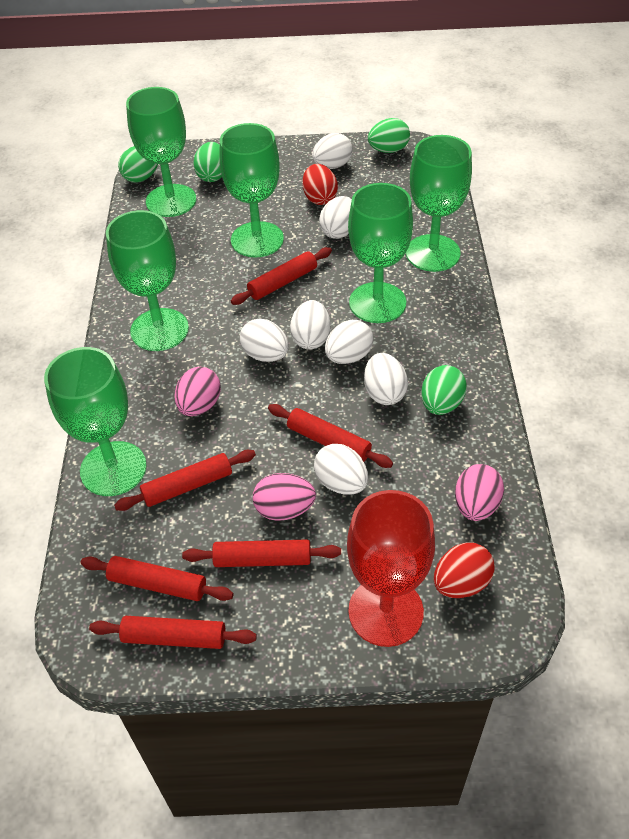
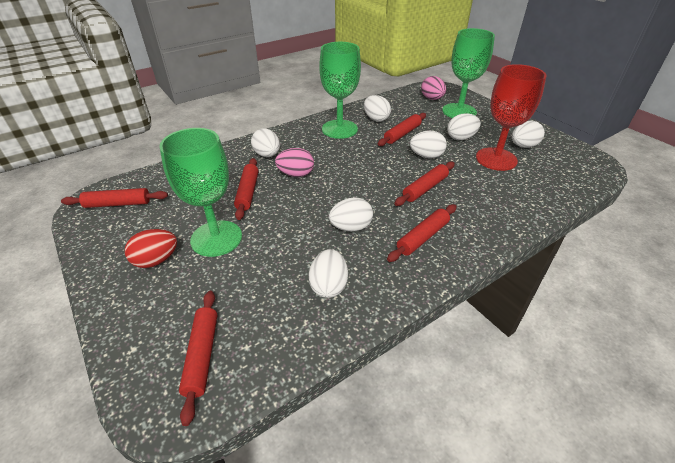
green egg: [118,146,158,183] [193,142,222,182] [368,118,410,153] [421,365,467,415] = 4 -> none = 0
green goblet: [44,347,147,496] [106,210,189,351] [126,87,196,217] [219,123,284,258] [348,183,413,323] [406,135,472,272] = 6 -> [160,128,242,257] [319,42,361,139] [442,28,495,118] = 3
pink egg: [174,367,221,416] [253,473,316,521] [455,464,504,521] = 3 -> [275,148,314,177] [421,76,446,100] = 2
red egg: [302,164,338,205] [434,542,494,598] = 2 -> [125,229,177,268] = 1

